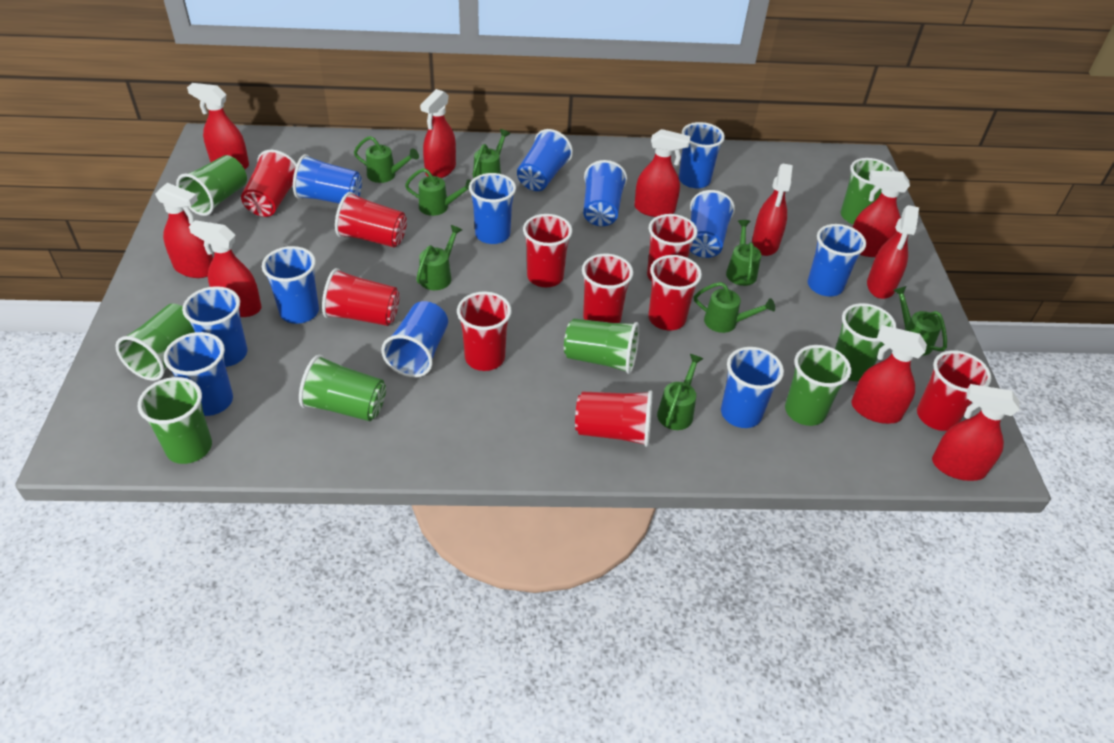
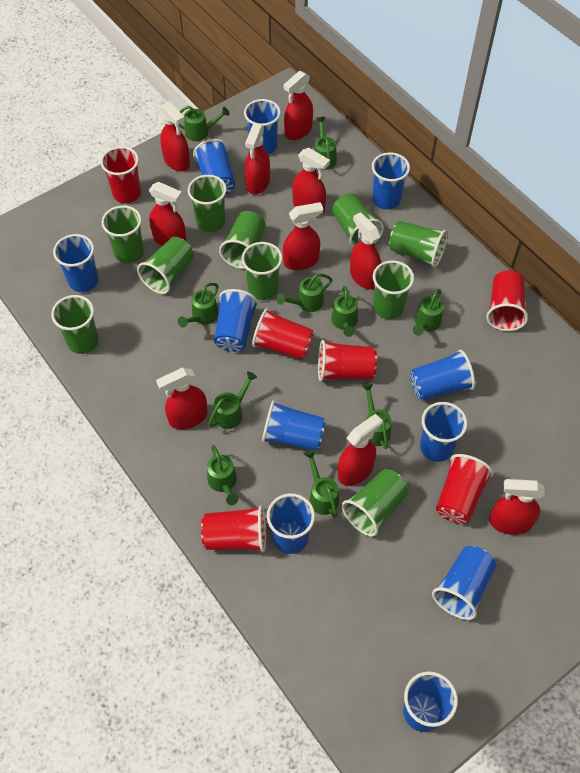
blue cup: [164,332,233,416] [182,286,247,367] [262,246,319,324] [293,154,362,204] [381,301,448,377] [469,173,516,244] [517,129,573,191] [583,160,627,226] [679,122,725,189] [690,190,735,258] [721,347,784,428] [808,224,866,296] = 12 -> [53,234,99,292] [193,139,235,195] [214,289,259,352] [244,99,281,154] [262,400,326,451] [267,493,315,554] [372,152,410,210] [403,671,458,732] [410,350,475,401] [420,402,467,462] [432,546,496,620] = 11
green cup: [115,304,195,381] [138,377,212,464] [176,155,247,216] [299,355,386,421] [564,318,639,374] [785,345,851,426] [835,303,896,381] [841,158,895,224] = 8 -> [51,295,99,354] [102,205,144,263] [137,237,194,294] [188,175,227,232] [219,211,266,269] [242,242,282,300] [332,193,384,248] [342,469,409,537] [373,260,414,319] [389,221,448,268] = 10
green watering can: [354,136,419,183] [405,168,471,216] [416,225,462,290] [473,129,510,179] [657,354,704,430] [694,282,775,333] [726,220,761,286] [893,286,947,356] = 8 -> [178,283,219,328] [179,106,230,141] [207,445,238,505] [208,371,257,429] [277,273,332,312] [304,450,339,519] [314,117,337,170] [331,286,358,337] [362,383,392,449] [413,289,443,336] = 10
red cup: [241,150,297,217] [322,268,400,326] [335,192,407,247] [457,291,512,371] [523,214,572,287] [575,390,653,447] [582,254,633,323] [647,214,697,282] [648,255,702,331] [917,350,991,431] = 10 -> [100,146,141,203] [201,505,266,552] [252,308,314,360] [318,340,377,382] [436,454,494,524] [486,270,528,331] = 6

